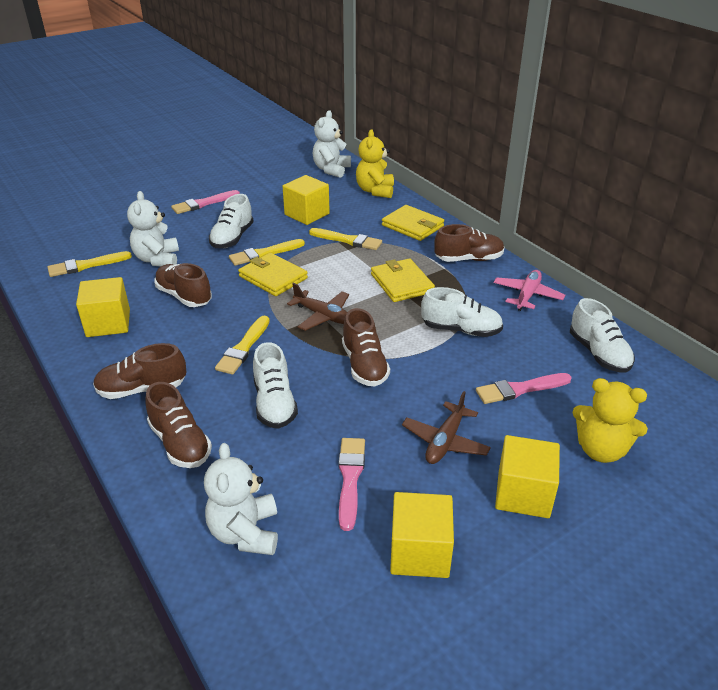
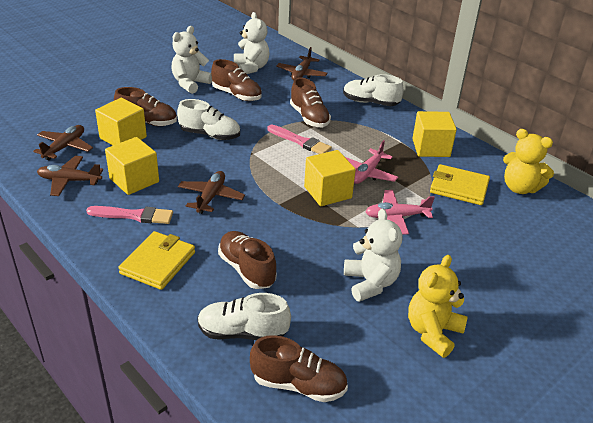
brown plane: [287,283,349,331] [402,391,491,464] = 2 -> [33,125,93,160] [37,156,103,196] [178,171,245,214] [276,47,328,81] = 4
pink brush: [171,190,240,214] [338,438,365,531] [476,373,572,404] = 3 -> [86,206,173,224] [267,125,332,154] = 2
pink plane: [494,270,565,311] = 1 -> [345,140,398,184] [365,190,435,235] = 2
white shoe: [209,194,254,248] [253,342,298,429] [421,287,503,337] [570,298,635,372] = 4 -> [177,99,240,140] [197,293,291,340] [343,74,404,106] = 3
yellow brush: [47,251,132,277] [215,316,270,374] [229,239,305,266] [309,228,382,250] = 4 -> none = 0
yellow wallet: [238,253,308,296] [371,258,435,302] [382,205,444,241] = 3 -> [118,231,195,290] [430,164,490,205] = 2

